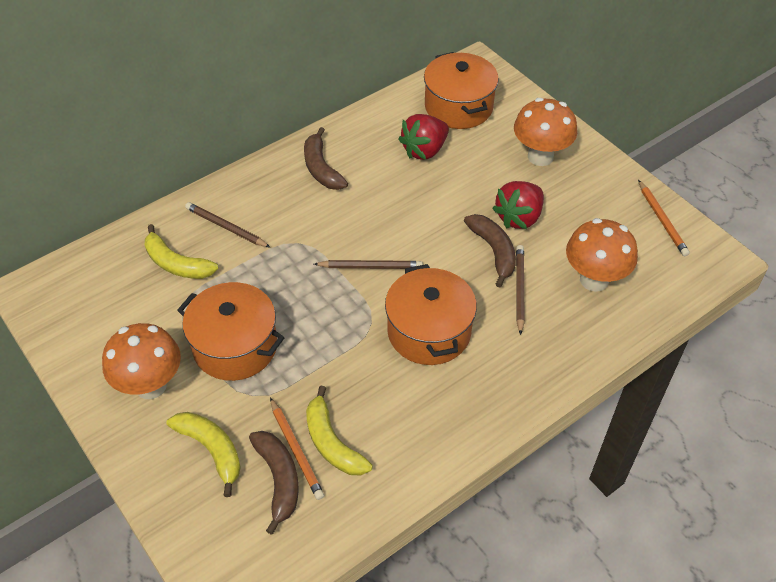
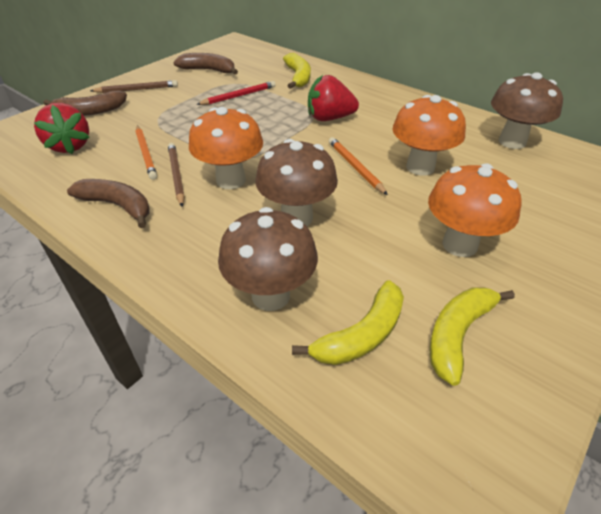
brown mushroom: none = 0 -> [218,207,318,311] [256,139,338,226] [491,72,563,149] = 3
brown pencil: [185,202,271,248] [314,260,423,269] [516,245,525,335] = 3 -> [90,80,178,93] [168,143,185,207] = 2
orange pot: [177,282,285,381] [385,264,477,365] [424,52,499,129] = 3 -> none = 0
red pencil: none = 0 -> [196,81,276,105] = 1

